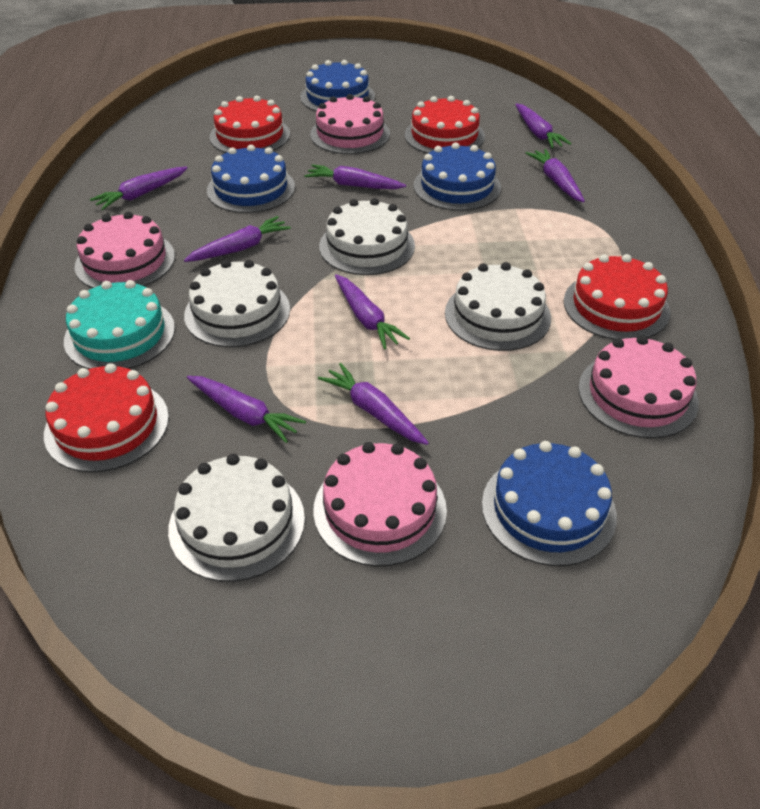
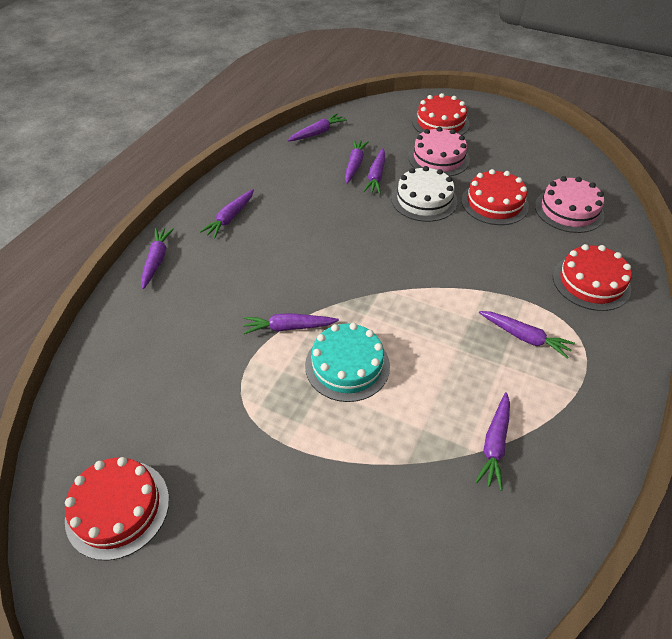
blue cake: [207,145,295,213] [300,60,375,112] [414,142,501,211] [482,441,617,566] = 4 -> none = 0
pink cake: [75,212,175,288] [310,94,390,154] [313,442,447,566] [578,335,699,439] = 4 -> [408,127,470,177] [535,176,604,233] = 2
white cake: [168,454,305,582] [184,260,290,347] [319,198,415,275] [445,262,551,351] = 4 -> [391,166,458,222] = 1

